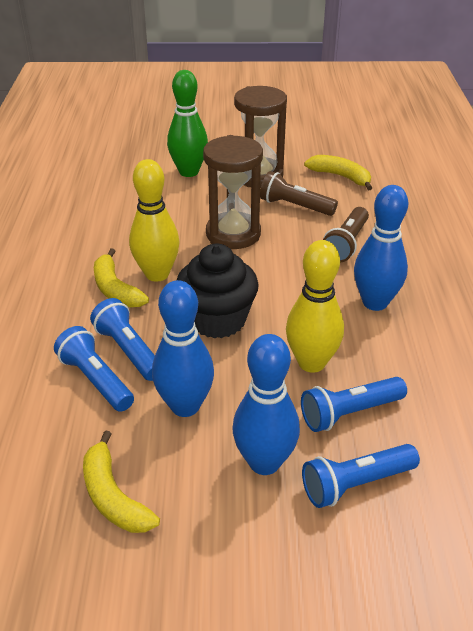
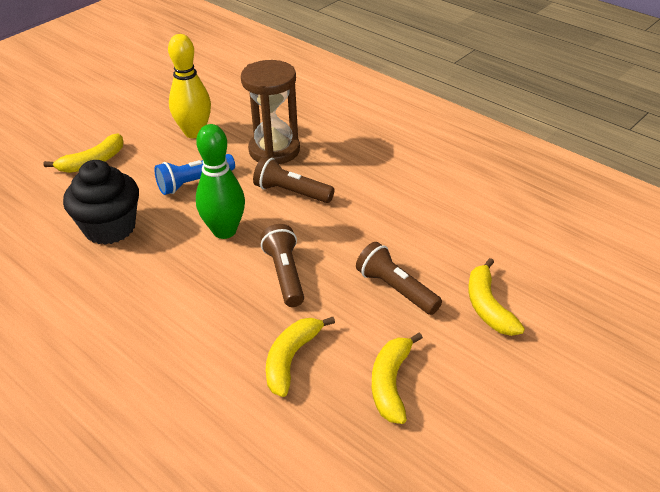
blue bowling pin: [152,280,214,417] [233,334,300,475] [354,185,408,311] = 3 -> none = 0
blue flashlight: [54,326,134,412] [90,298,155,381] [301,377,407,432] [302,444,420,508] = 4 -> [155,154,235,195] = 1
brown flashlight: [260,171,338,216] [323,207,369,262] = 2 -> [253,156,335,203] [260,224,304,307] [356,242,442,315] = 3
brown hourglass: [203,135,263,249] [234,86,287,188] = 2 -> [241,60,300,164] = 1
yellow banana: [83,430,160,533] [94,248,149,307] [304,155,372,190] = 3 -> [44,134,124,173] [266,317,335,397] [372,333,423,424] [469,258,525,336] = 4
yellow bowling pin: [129,159,180,282] [286,240,344,373] = 2 -> [168,34,211,138] = 1

